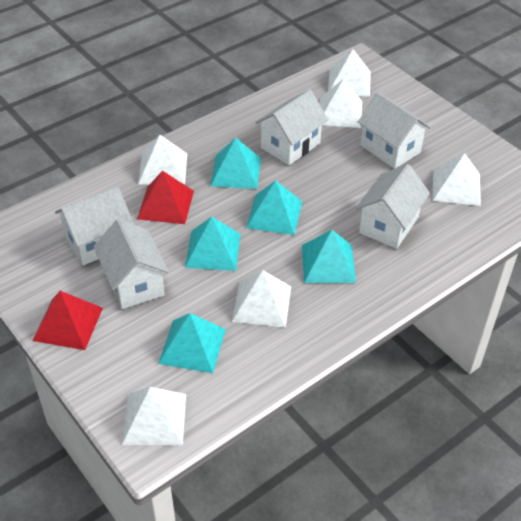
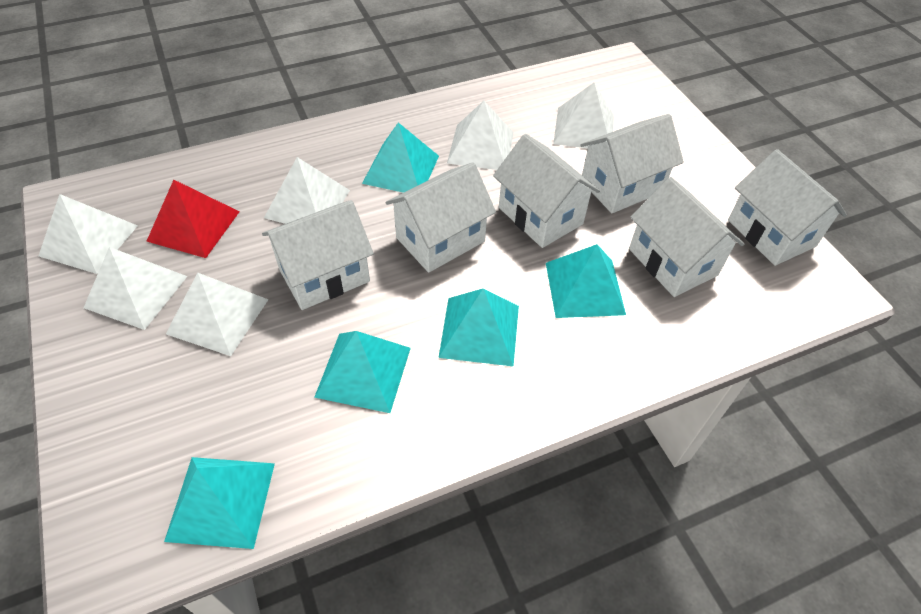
red pyramid: [33,291,103,350] [137,171,194,224] = 2 -> [146,180,240,258] = 1
white house: [55,187,134,265] [94,219,169,309] [255,90,328,165] [356,164,430,249] [358,92,431,169] = 5 -> [262,200,374,310] [385,162,496,273] [493,134,600,248] [580,114,684,213] [629,177,744,297] [728,149,847,266] = 6

